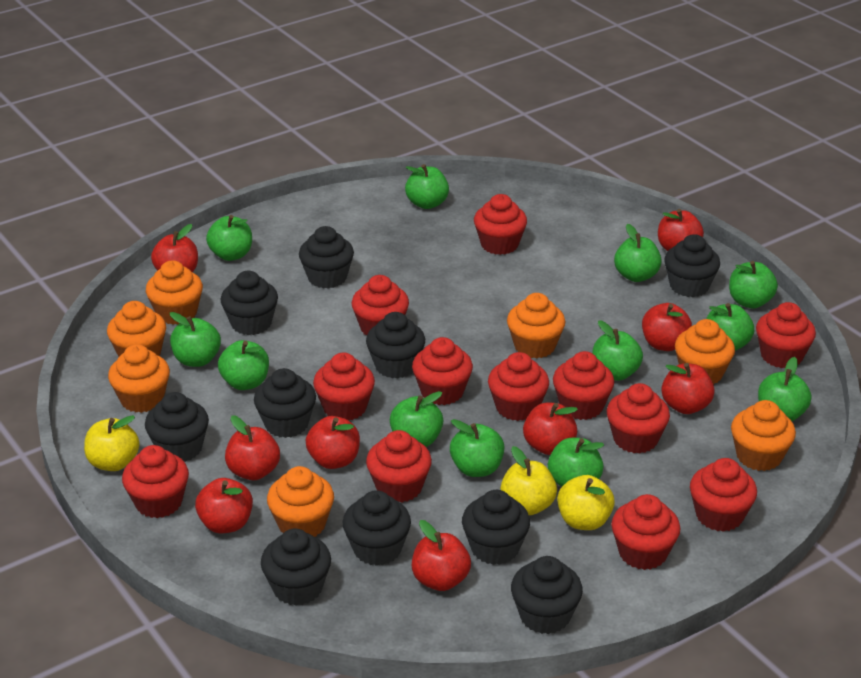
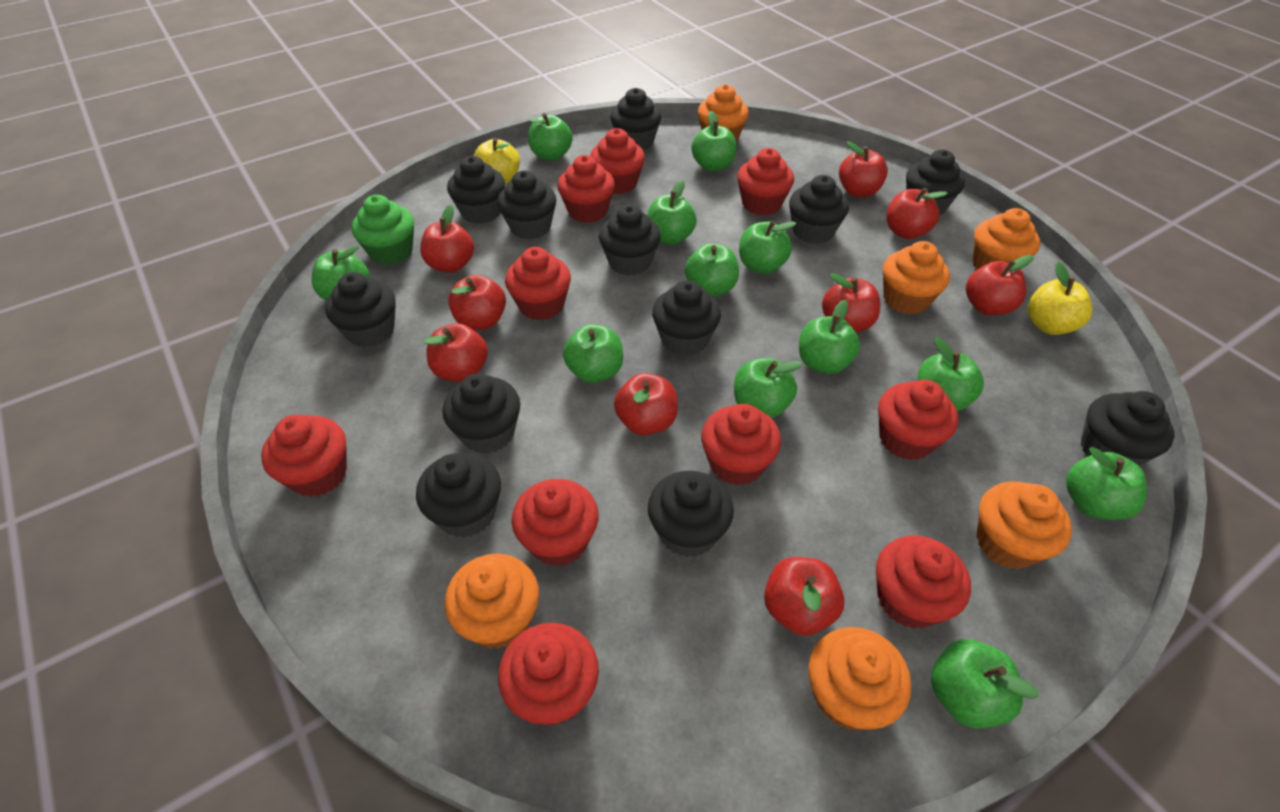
black cupcake: [145,392,209,462] [220,271,278,335] [254,368,316,438] [261,529,331,606] [299,226,354,289] [343,490,411,566] [366,312,425,379] [462,490,530,565] [511,556,583,634] [664,234,720,297] = 10 -> [325,272,396,348] [416,453,501,538] [443,373,520,454] [447,156,505,224] [498,170,557,240] [599,205,661,276] [610,88,662,150] [648,471,734,557] [652,280,721,356] [789,175,849,244] [906,150,965,215] [1081,391,1175,466] = 12
green cupcake: none = 0 -> [352,195,414,265] = 1
orange cupcake: [107,301,166,356] [108,344,170,413] [146,261,203,325] [267,466,334,537] [507,293,565,358] [675,319,735,385] [731,400,796,471] = 7 -> [445,554,539,649] [698,84,749,142] [808,627,911,730] [883,241,950,314] [972,208,1040,270] [976,481,1072,569] = 6
red cupcake: [122,445,189,518] [313,353,375,421] [351,275,409,335] [366,430,432,503] [412,337,473,405] [474,194,527,255] [488,352,549,421] [553,351,614,420] [607,383,670,454] [611,494,680,570] [690,458,757,532] [756,302,816,368] = 12 -> [261,415,347,497] [498,623,599,725] [505,247,571,320] [512,479,599,566] [557,155,615,223] [590,128,645,194] [701,404,781,486] [737,148,794,215] [876,536,971,629] [878,380,958,460] = 10
yellow apple: [84,415,140,471] [500,446,557,515] [557,475,615,530] = 3 -> [474,138,520,185] [1028,262,1092,335] = 2

